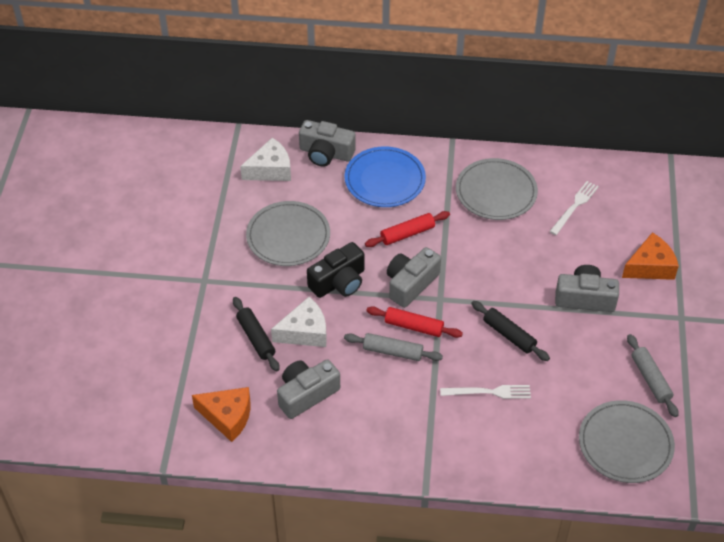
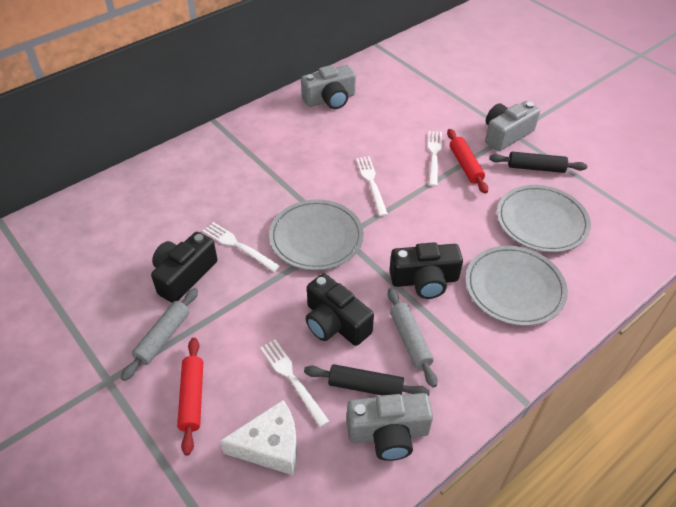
black camera: [307,242,365,298] = 1 -> [151,232,218,303] [306,273,374,346] [389,242,463,299] = 3
blue plate: [345,146,426,207] = 1 -> none = 0
grey camera: [277,359,340,419] [299,120,356,167] [387,247,441,308] [555,265,619,312] = 4 -> [301,65,356,109] [347,393,433,461] [485,101,540,151] = 3
orange cheese: [192,387,251,442] [622,232,679,280] = 2 -> none = 0
white cheese: [240,138,291,181] [271,297,327,347] = 2 -> [220,400,297,475] = 1
white fork: [440,385,531,399] [549,181,599,235] = 2 -> [203,222,280,272] [260,339,329,427] [356,156,388,216] [428,131,442,187] = 4

